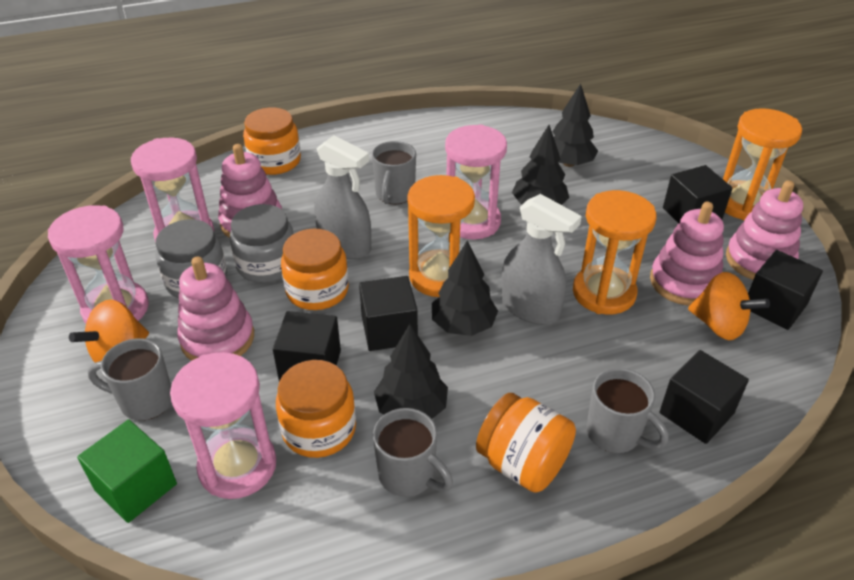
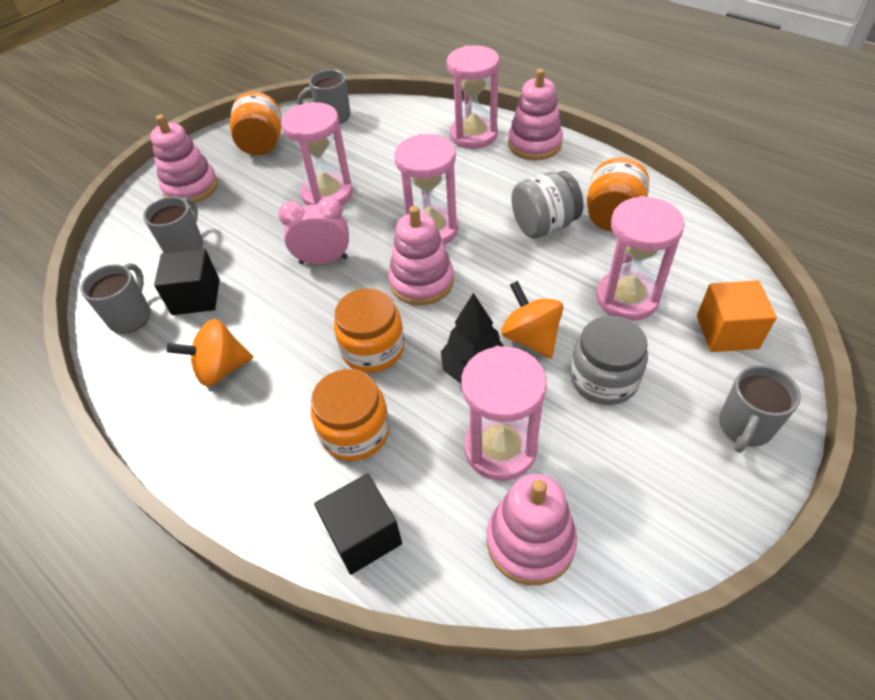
black cube: [273,311,341,381] [359,276,418,351] [659,350,749,444] [663,165,733,223] [748,250,823,330] = 5 -> [154,249,220,315] [314,474,402,575] = 2
black tree: [374,324,448,419] [432,240,498,336] [512,125,569,205] [553,84,598,167] = 4 -> [441,293,504,384] = 1
green cube: [77,419,177,523] = 1 -> none = 0
grey spray bottle: [314,135,371,259] [501,194,582,324] = 2 -> none = 0
orange cube: none = 0 -> [697,280,777,352] = 1
orange hourglass: [407,175,475,297] [573,190,656,315] [723,108,802,221] = 3 -> none = 0
pink clock: none = 0 -> [278,197,349,264] = 1
pink hourglass: [48,205,149,324] [131,138,214,243] [170,352,276,499] [445,125,507,240] = 4 -> [281,102,353,206] [394,134,459,245] [447,45,499,149] [461,346,547,481] [596,196,685,321] = 5

